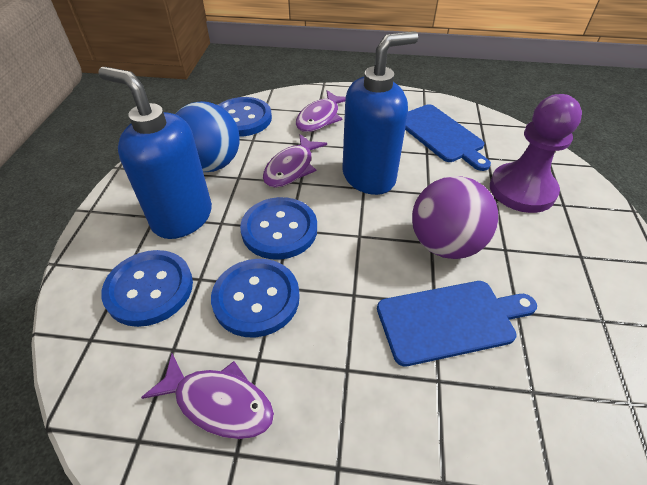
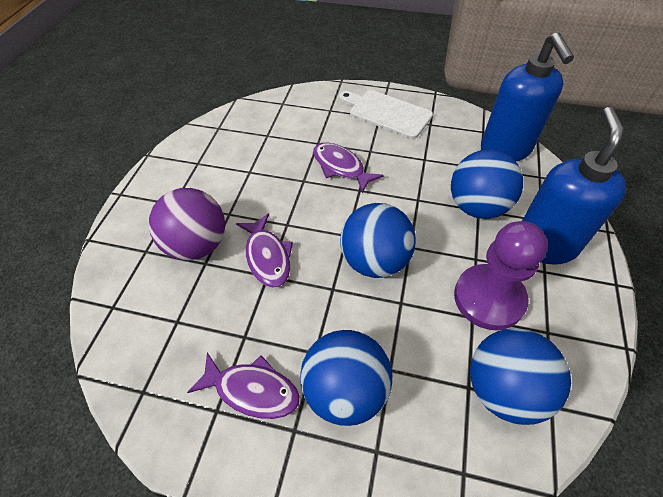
blue ball: [176,101,240,172] = 1 -> [300,330,392,426] [340,203,416,278] [451,150,523,219] [470,328,571,425] = 4
blue button: [101,250,193,327] [211,259,300,338] [218,97,272,137] [240,197,317,260] = 4 -> none = 0
blue cutting board: [377,281,537,366] [405,104,491,171] = 2 -> none = 0
white cutting board: none = 0 -> [339,90,433,139] = 1

